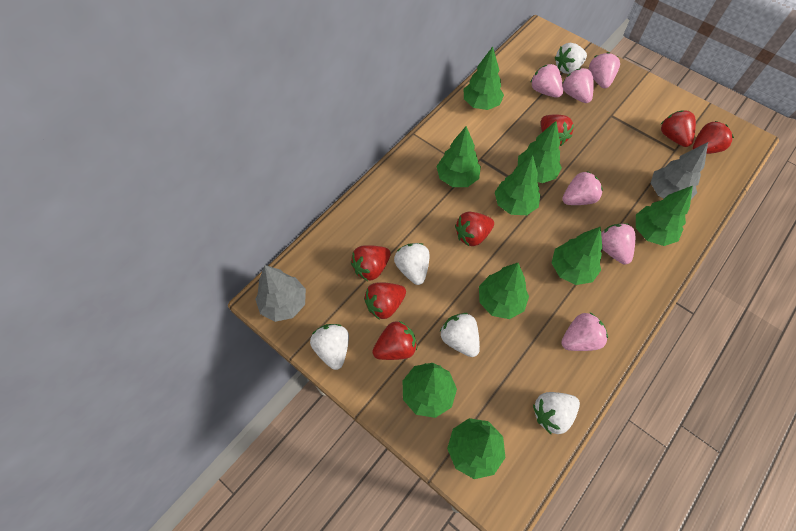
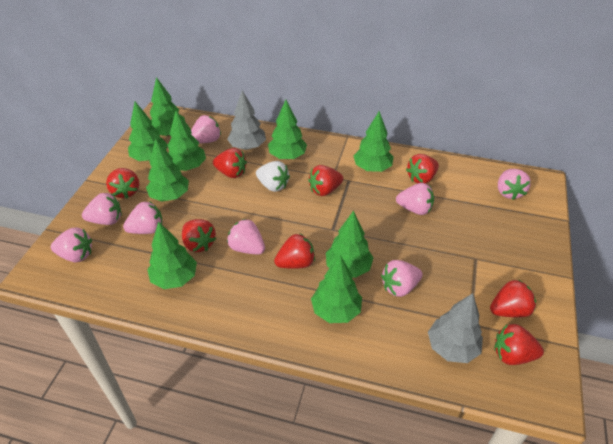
pink strawberry: [530,64,563,98] [561,313,608,351] [562,171,603,205] [563,68,594,103] [589,52,620,88] [601,223,635,264] = 6 -> [51,228,92,262] [82,193,122,225] [123,201,163,234] [191,115,221,143] [227,219,265,254] [381,260,423,297] [396,183,434,215] [498,169,531,200] = 8
red strawberry: [351,245,391,281] [364,282,406,320] [372,321,417,360] [455,212,494,246] [541,114,574,146] [661,110,696,147] [693,121,734,154] = 7 -> [106,168,139,199] [182,219,216,252] [213,148,247,178] [274,234,315,269] [308,165,343,196] [406,154,439,184] [490,280,536,317] [494,324,544,365] = 8
white strawberry: [310,324,349,370] [394,243,430,285] [440,313,480,357] [533,392,580,434] [555,43,587,74] = 5 -> [256,161,290,192] = 1

